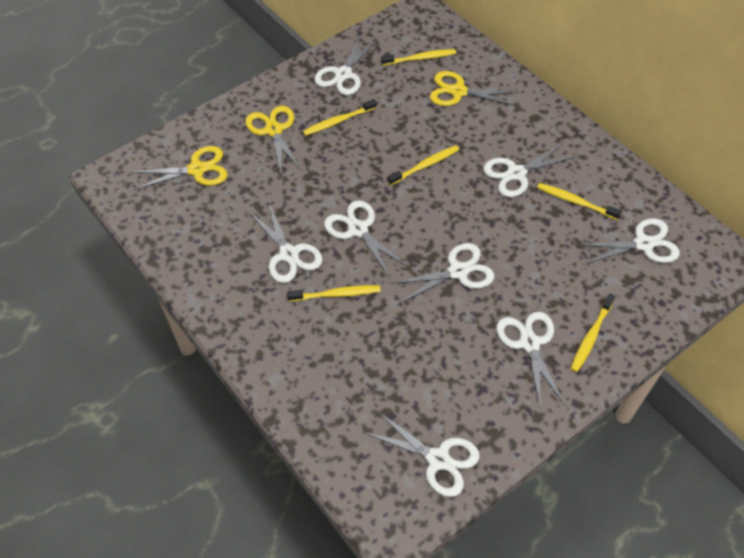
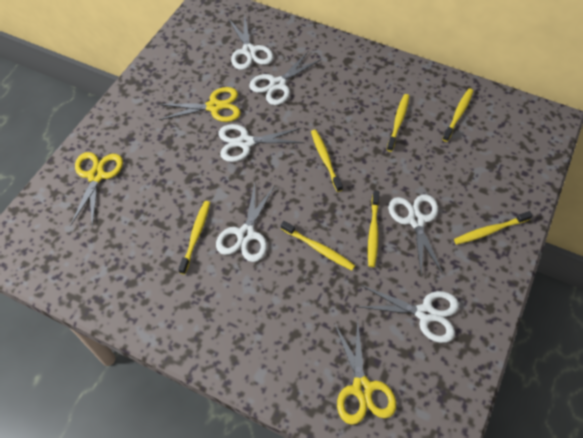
white scissors: [249,203,323,283] [314,36,378,95] [324,200,409,277] [363,411,480,497] [390,243,494,303] [483,143,576,197] [496,311,566,410] [576,218,680,265] = 8 -> [216,183,275,262] [218,124,305,162] [228,15,273,70] [249,52,322,105] [356,285,459,343] [388,194,443,275] = 6
yellow toothbrush: [287,285,381,301] [303,99,377,136] [381,49,456,66] [388,145,459,185] [537,183,622,220] [570,294,615,372] = 6 -> [178,201,210,274] [281,221,355,270] [311,130,343,192] [368,191,379,267] [387,94,409,152] [442,88,474,142] [454,211,533,245] = 7

